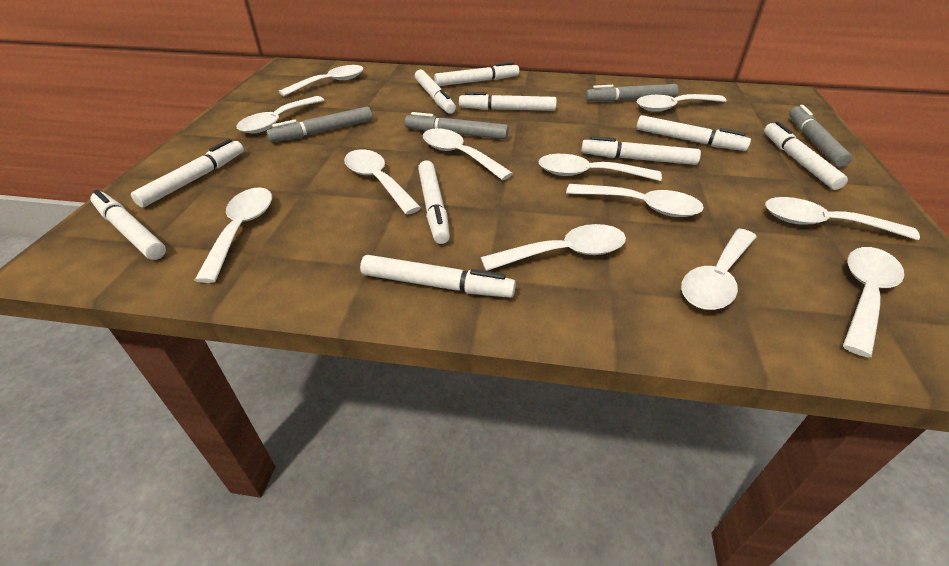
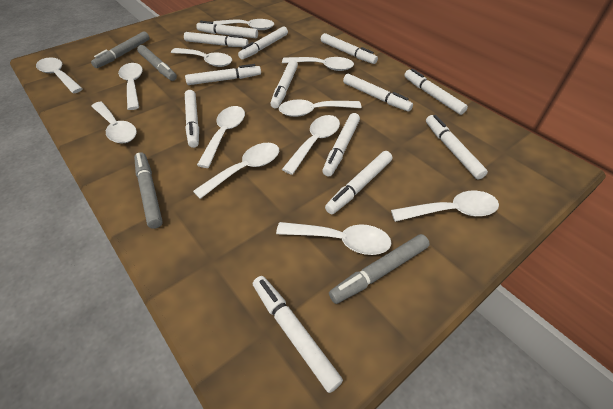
white marker: [90,190,166,260] [131,139,244,208] [360,255,516,298] [415,70,456,114] [418,160,450,244] [434,62,519,86] [459,92,557,111] [581,136,701,165] [636,115,751,151] [764,121,848,190] = 10 -> [184,32,248,47] [185,64,261,85] [185,90,199,148] [196,21,258,38] [238,27,288,60] [253,276,343,393] [270,60,298,108] [321,33,378,64] [322,113,360,176] [325,151,392,214] [343,74,413,112] [404,69,468,115] [426,115,488,179] = 13

